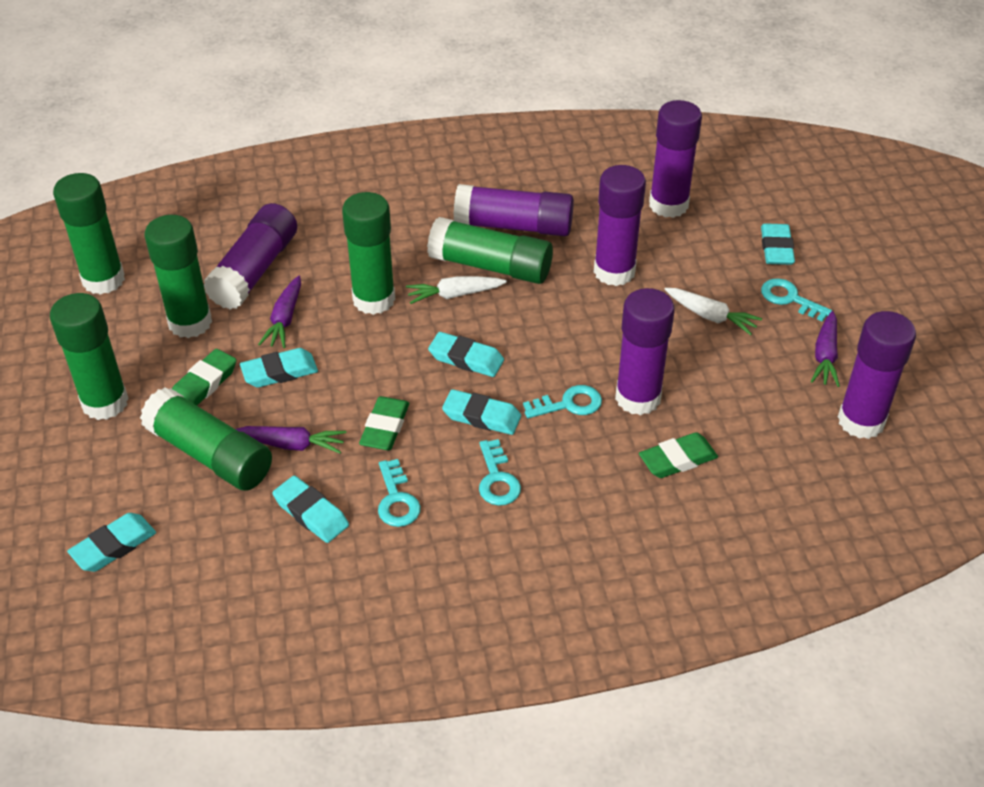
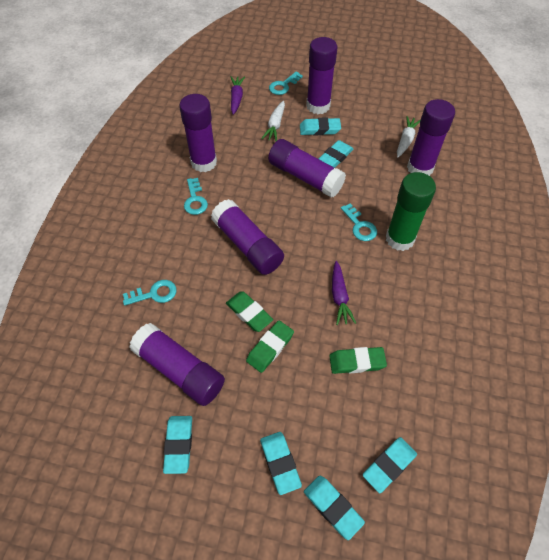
green glue stick: [50,293,129,420] [53,173,125,295] [140,387,272,491] [145,215,212,338] [342,192,395,315] [427,217,553,284] = 6 -> [386,172,436,251] = 1
purple carrot: [236,426,346,454] [258,276,301,348] [811,311,840,387] = 3 -> [231,76,245,115] [332,261,356,325] = 2

